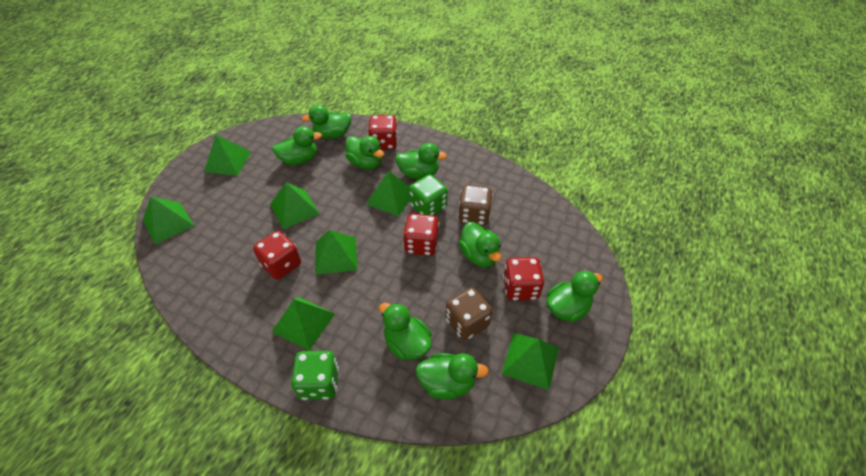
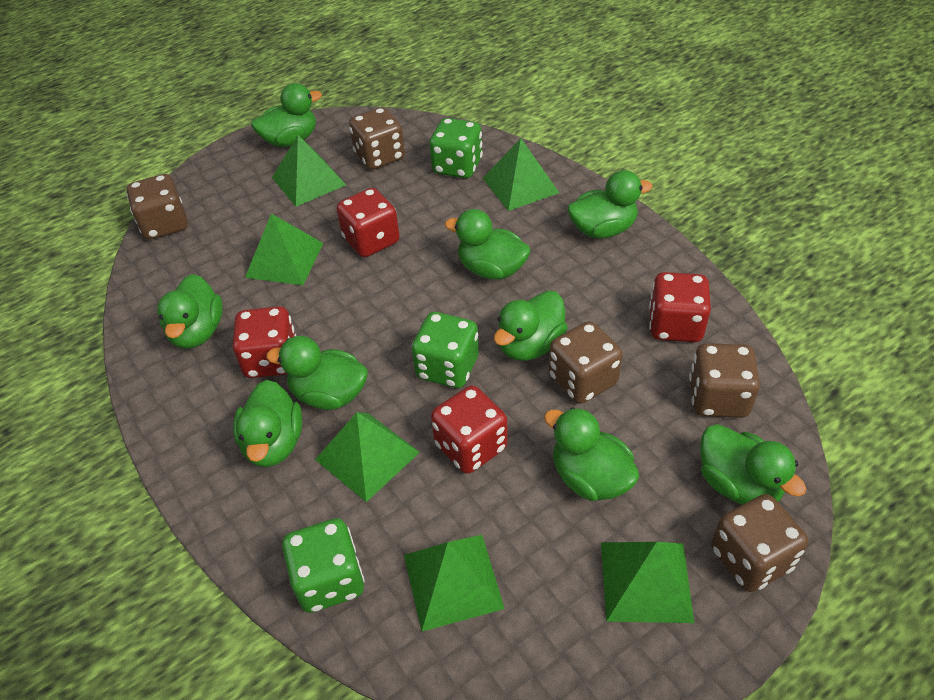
brown dice: [445,287,492,341] [458,185,493,226] = 2 -> [127,174,188,240] [349,107,405,170] [549,321,623,404] [689,343,760,418] [711,494,808,592] = 5
green dice: [291,351,339,400] [409,175,448,216] = 2 -> [282,518,364,613] [412,312,479,388] [430,118,483,178] = 3
green duck: [272,126,322,165] [302,105,352,139] [345,136,384,169] [379,303,432,360] [395,143,447,179] [415,353,489,399] [459,222,501,267] [547,270,603,322] = 8 -> [157,274,223,348] [233,380,302,467] [251,83,322,147] [266,336,368,410] [445,209,531,280] [494,291,568,361] [544,407,640,501] [567,170,653,238] [700,424,806,505] = 9
green pyramid: [143,197,194,244] [204,135,251,176] [270,182,320,229] [272,297,335,350] [315,230,357,275] [366,171,410,216] [502,333,559,390] = 7 -> [245,214,323,285] [272,135,346,207] [315,412,420,502] [404,535,505,631] [483,138,559,211] [601,542,694,623] = 6

